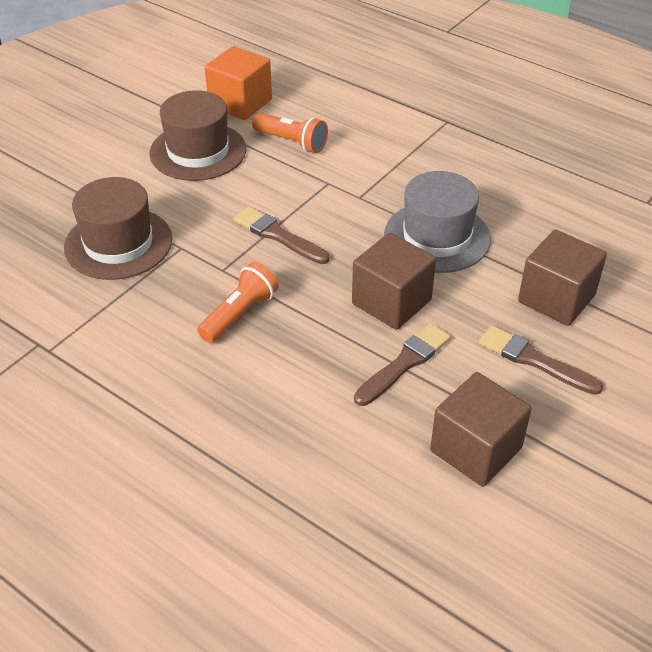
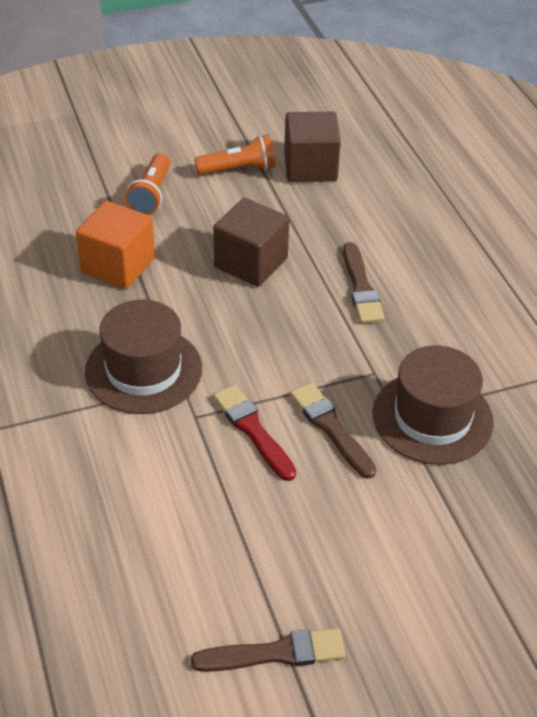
brown cube: [352,233,436,330] [430,372,532,487] [518,229,607,326] = 3 -> [213,198,289,287] [284,112,341,182] = 2
grey hat: [384,171,491,273] = 1 -> none = 0
red brush: none = 0 -> [213,385,296,481] = 1

